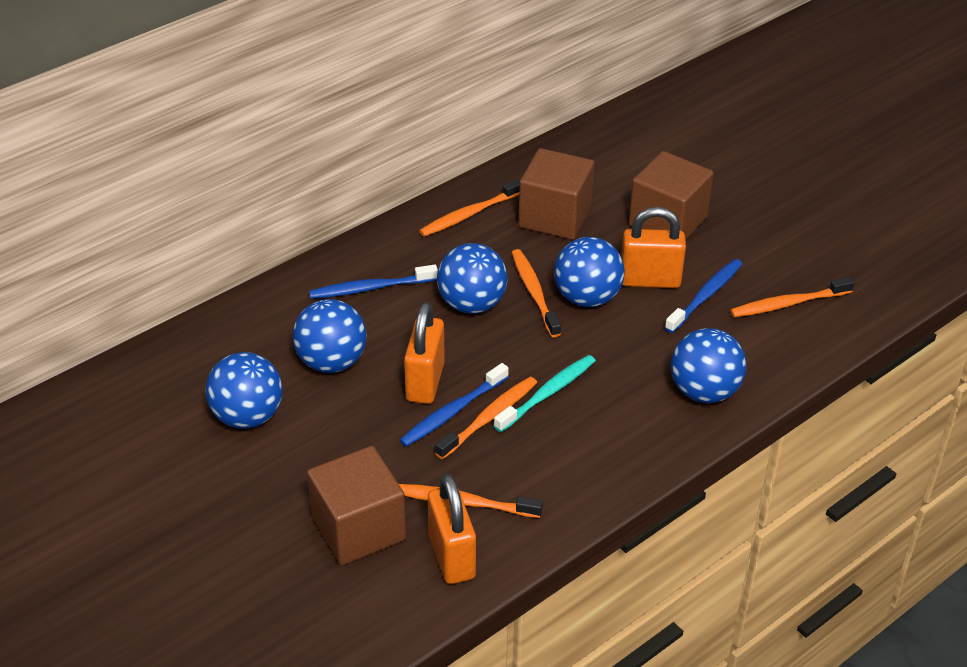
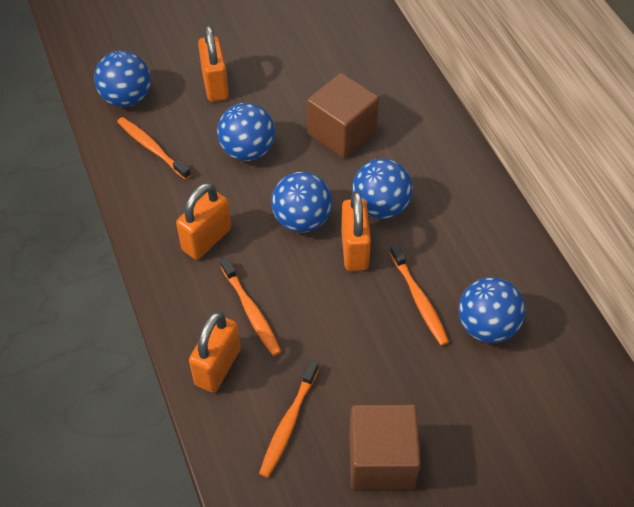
blue toothbrush: [309,265,438,299] [400,363,509,447] [665,259,742,333] = 3 -> none = 0
brown cube: [307,446,406,565] [518,148,594,240] [629,151,714,239] = 3 -> [307,73,379,158] [349,405,421,490] = 2
orange padlock: [404,302,445,404] [428,474,476,584] [621,207,686,288] = 3 -> [176,183,231,260] [189,312,241,393] [198,25,229,102] [341,191,371,271] = 4
orange toothbrush: [399,484,543,518] [419,179,520,237] [435,377,537,459] [512,249,561,337] [730,277,854,317] = 5 -> [117,117,191,180] [220,257,281,356] [259,360,319,478] [390,244,449,346] = 4
turquoise toothbrush: [494,355,596,432] = 1 -> none = 0

